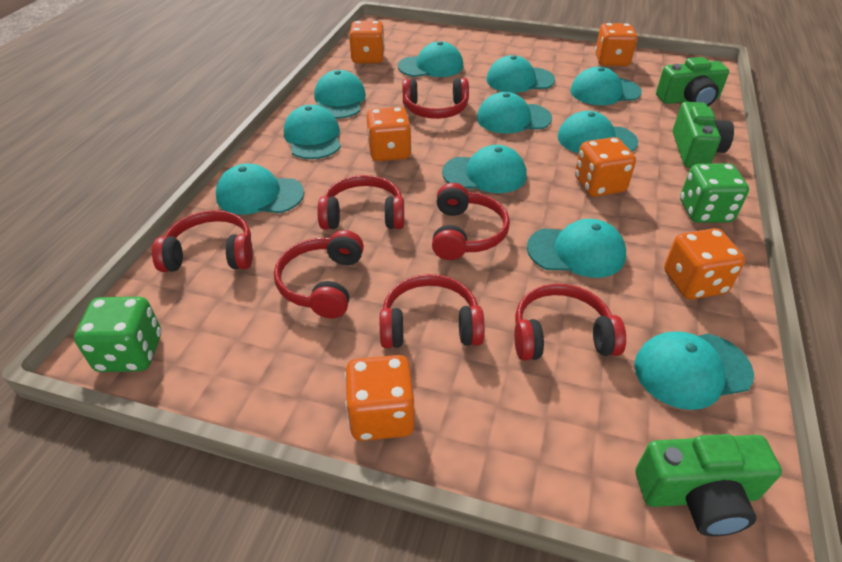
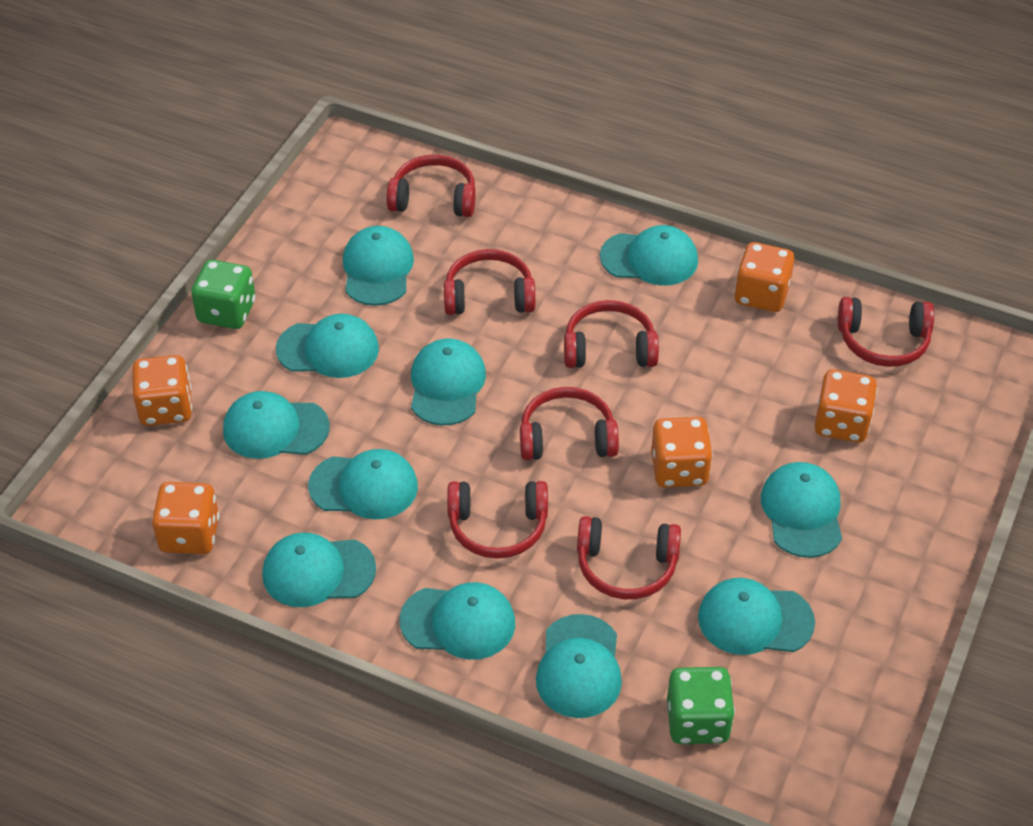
green camera: [635,434,782,536] [656,57,729,106] [673,102,734,168] = 3 -> none = 0
orange dice: [345,355,415,441] [349,21,385,63] [367,107,412,161] [575,137,636,197] [595,23,637,66] [664,228,745,300] = 6 -> [132,355,192,426] [152,482,219,554] [651,417,713,487] [734,242,795,312] [815,369,877,442] = 5

